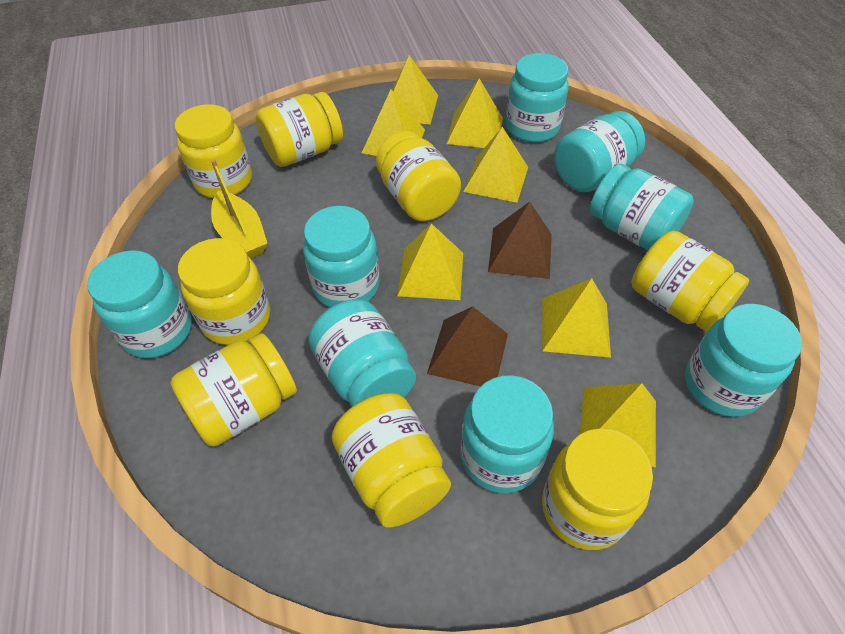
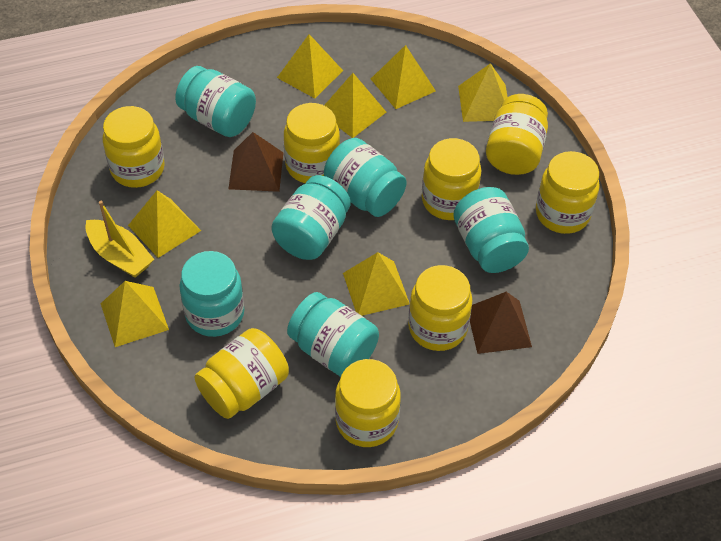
turquoise jar: [87,250,192,358] [303,206,380,308] [309,299,416,407] [461,375,554,494] [506,53,569,143] [554,111,645,192] [590,164,694,250] [685,304,802,417] = 8 -> [175,66,256,137] [179,251,244,337] [271,175,351,260] [287,292,379,377] [324,138,407,217] [453,187,529,273] = 6

